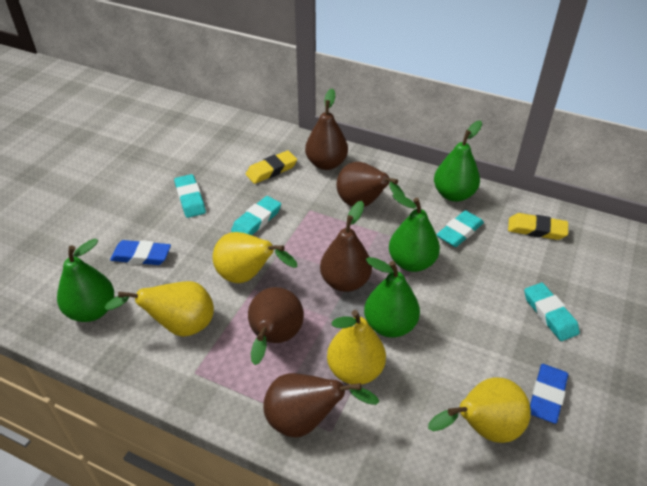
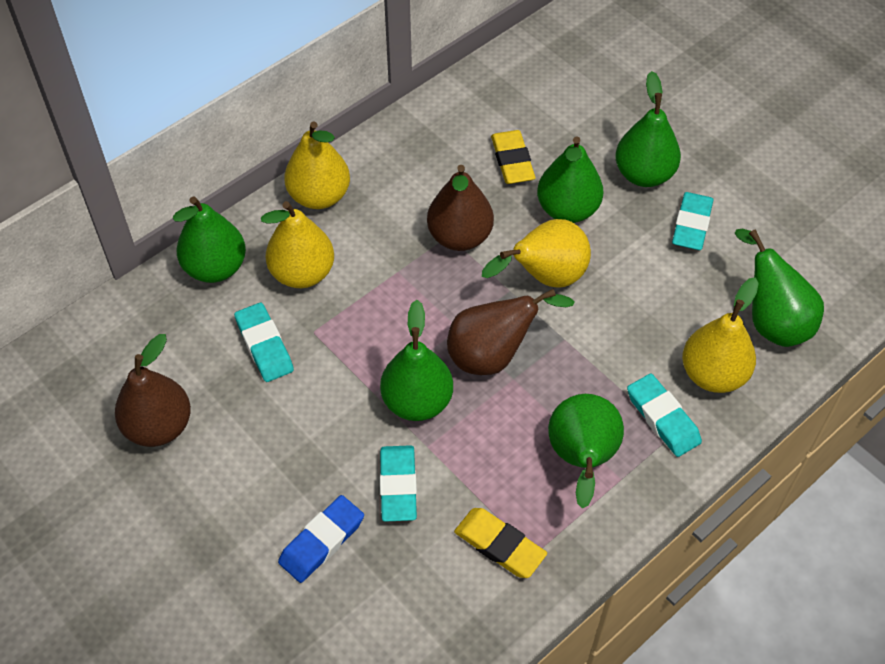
blue eraser: [110,240,171,265] [530,364,568,424] = 2 -> [278,495,364,583] = 1
brown pear: [248,287,304,365] [263,373,379,438] [305,89,348,170] [320,201,372,292] [336,162,405,207] = 5 -> [115,334,191,447] [427,165,494,251] [447,289,575,375] = 3
green pear: [57,239,114,322] [364,257,420,338] [389,193,440,272] [434,121,482,202] = 4 -> [173,196,246,283] [380,300,453,421] [537,136,603,223] [548,394,624,509] [615,71,681,187] [735,229,824,347] = 6

